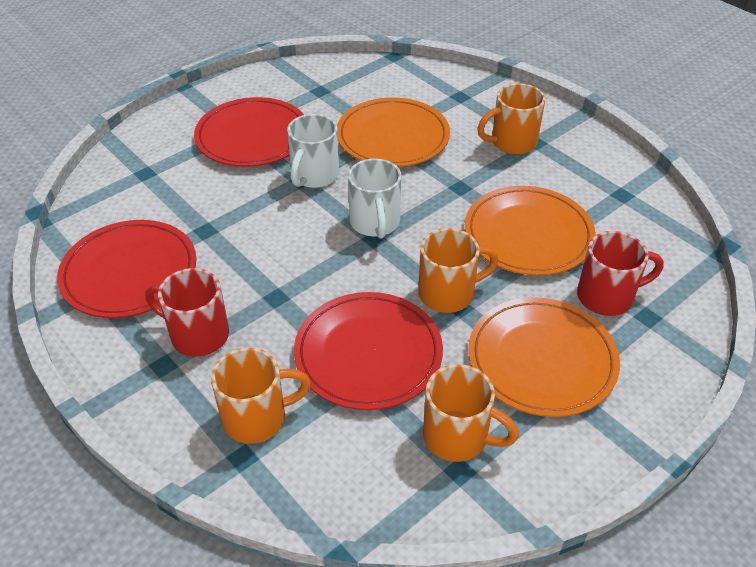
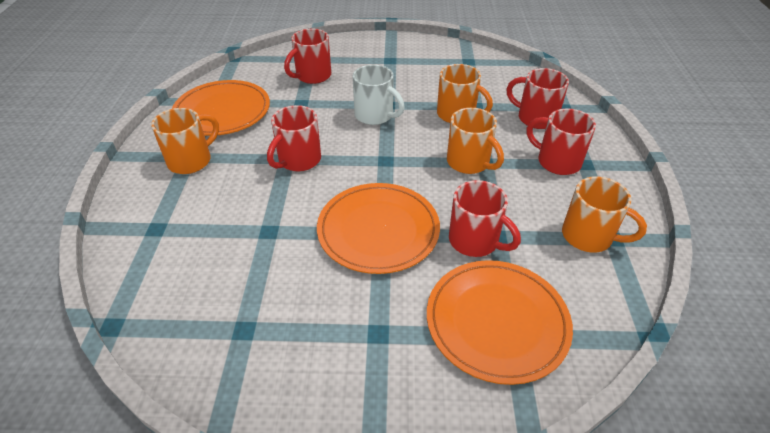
red mug: [145,268,229,357] [577,231,664,316] = 2 -> [267,105,321,171] [284,29,331,84] [449,180,521,257] [506,68,569,129] [526,109,596,175] = 5
red plate: [57,220,196,318] [194,97,304,167] [294,292,443,410] = 3 -> none = 0
white mug: [287,114,339,188] [348,159,402,239] = 2 -> [352,65,405,125] = 1

